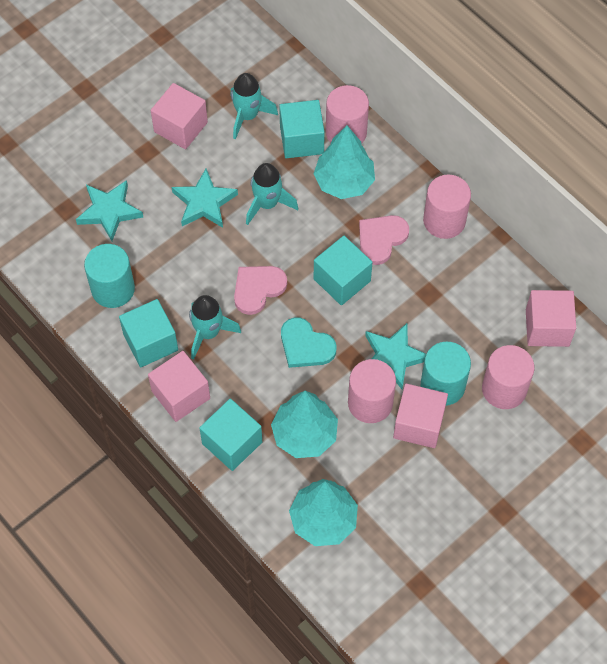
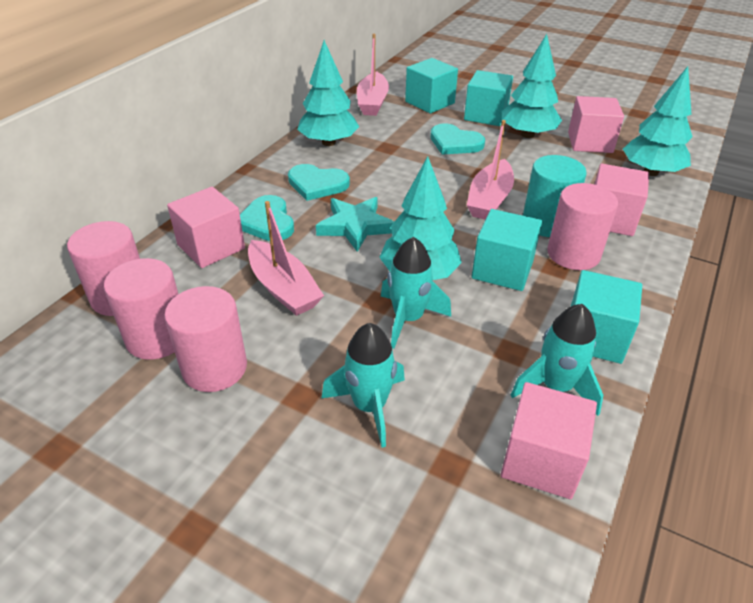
pink boat: none = 0 -> [248,201,324,316] [357,34,389,116] [467,120,514,220] = 3
pink heart: [234,266,287,315] [359,215,409,265] = 2 -> none = 0
turquoise cylinder: [84,244,135,308] [421,342,471,406] = 2 -> [523,155,587,237] = 1
turquoise heart: [281,317,337,368] = 1 -> [240,195,294,241] [288,164,350,201] [430,124,485,155] = 3
turquoise star: [76,180,143,241] [172,169,238,228] [365,323,426,389] = 3 -> [316,197,394,252] = 1
turquoise tree: [271,391,338,458] [289,479,358,546] [313,125,375,199] = 3 -> [297,40,359,146] [379,156,462,280] [502,34,562,138] [623,66,692,176] = 4

